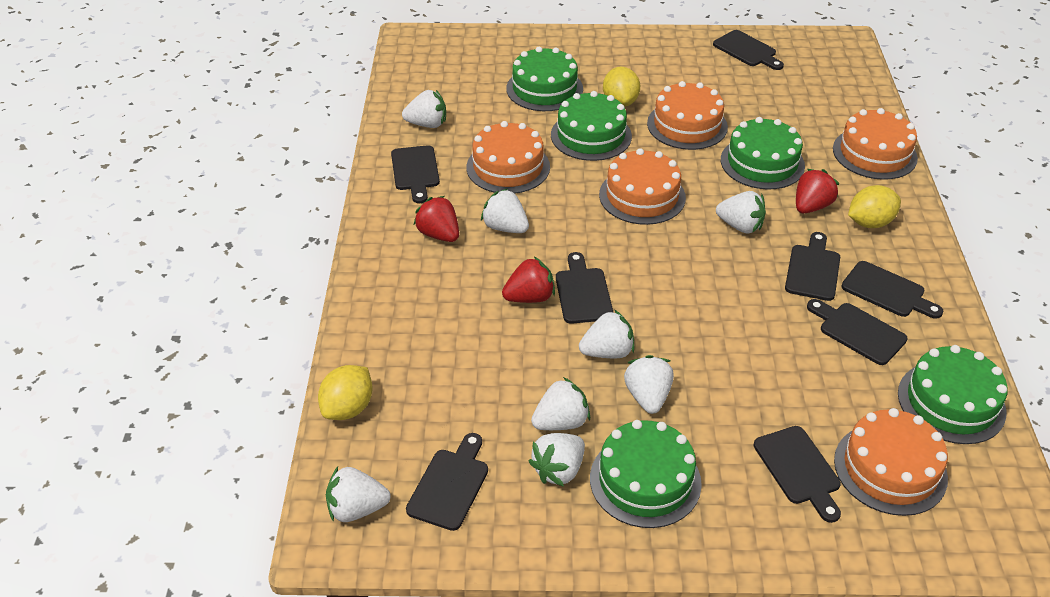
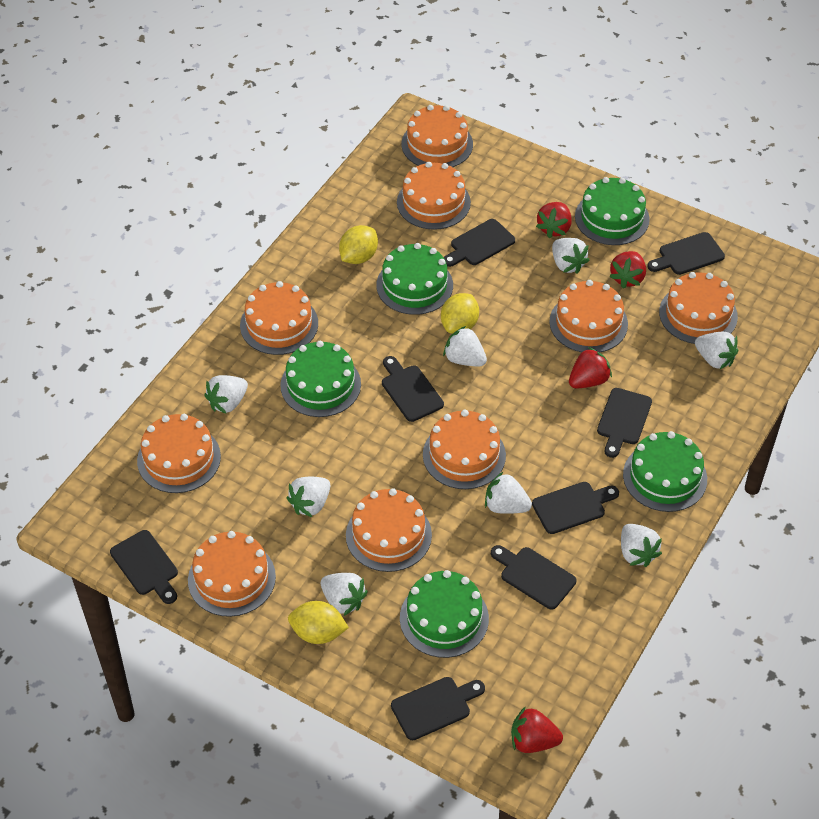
orange cake: [466,121,550,194] [599,148,686,225] [647,81,728,150] [833,108,918,180] [834,408,948,516] = 5 -> [137,414,221,493] [188,531,276,617] [240,281,318,355] [346,488,432,572] [397,162,471,230] [401,105,473,167] [423,410,506,489] [549,280,628,352] [659,272,738,344] = 9
red strawberry: [414,196,459,242] [502,257,555,303] [796,169,839,214] = 3 -> [511,706,563,753] [536,202,572,238] [569,347,612,389] [609,251,646,288] = 4

